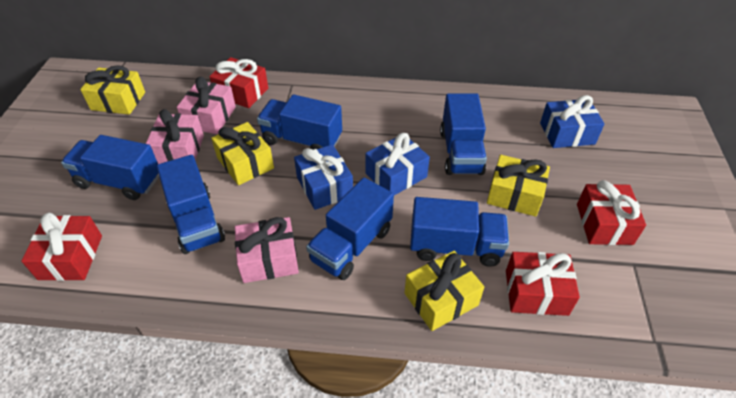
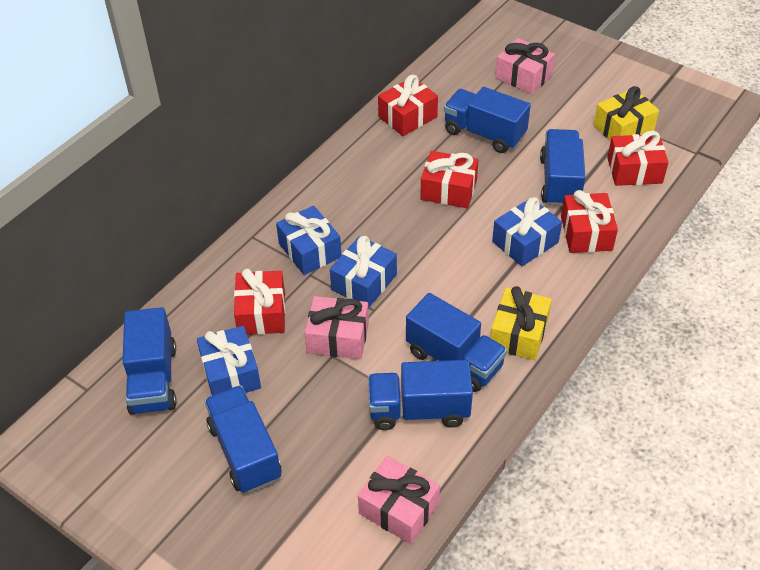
blue gift: [294,144,353,210] [365,133,430,195] [540,95,605,148] = 3 -> [197,326,261,396] [276,206,341,275] [330,236,397,308] [492,197,562,266] = 4
red gift: [21,213,102,281] [209,57,268,108] [506,252,580,316] [577,180,646,245] = 4 -> [234,269,285,335] [378,75,438,136] [420,151,478,208] [561,190,618,253] [607,131,669,186] = 5
yellow gift: [80,65,145,115] [211,122,274,185] [404,251,484,331] [487,155,550,217] = 4 -> [490,286,552,360] [593,86,659,141] = 2

